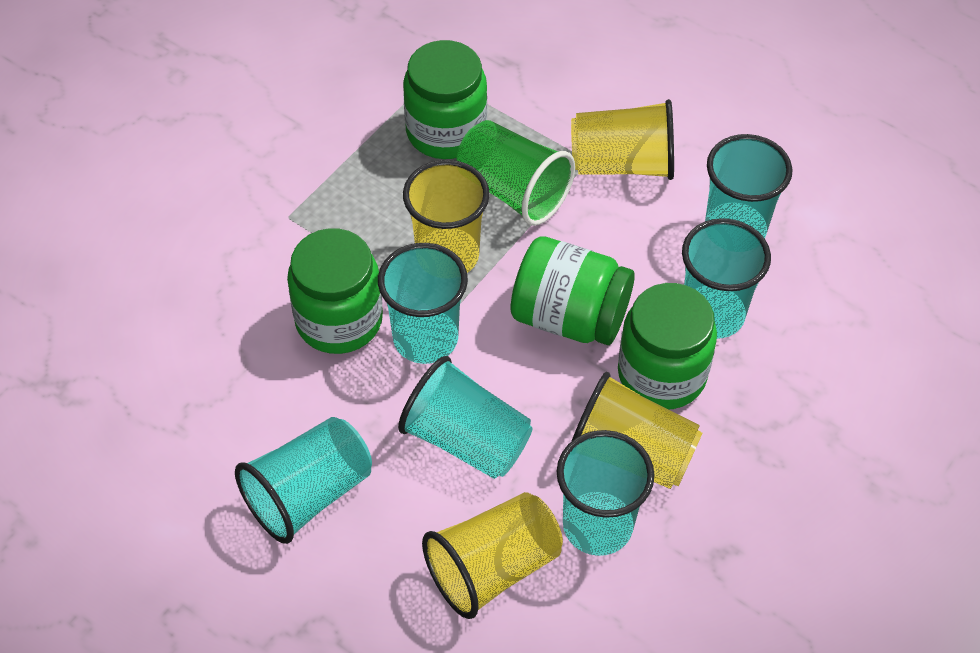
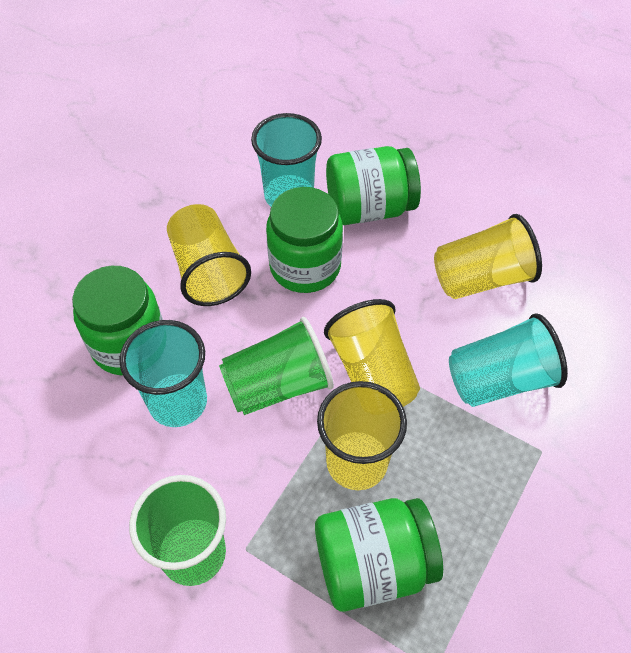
green cup: [457,120,575,226] = 1 -> [129,475,226,586] [219,317,334,415] = 2
turquoise cup: [235,417,372,544] [378,243,468,364] [398,356,533,479] [557,430,655,556] [682,218,771,339] [705,134,792,238] = 6 -> [119,320,207,427] [251,113,322,206] [449,313,568,407] = 3

